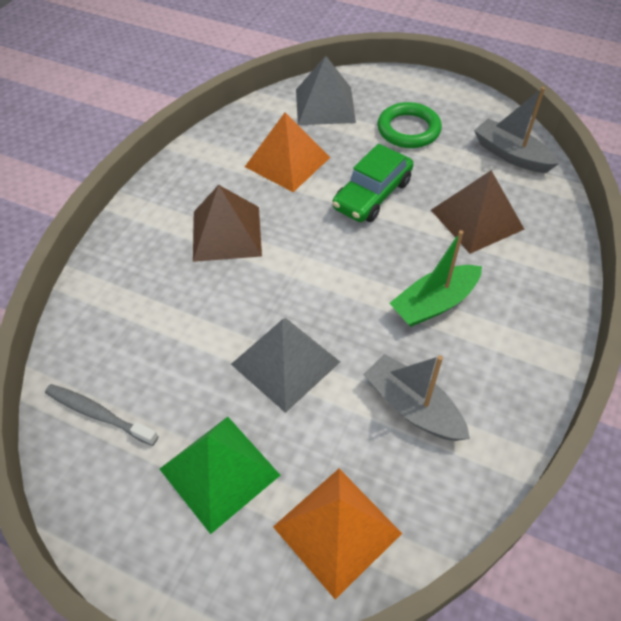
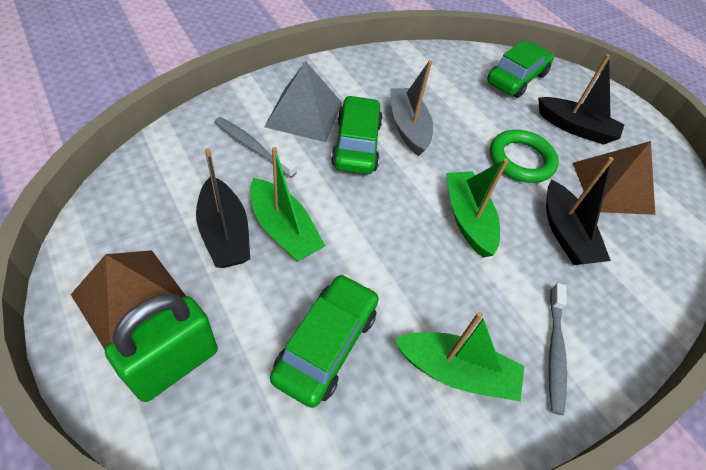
black boat: none = 0 -> [196,148,250,268] [538,54,624,145] [546,157,614,265] = 3
green boat: [389,230,482,327] = 1 -> [250,147,325,262] [394,312,524,402] [446,159,508,258] = 3
green car: [332,144,413,222] = 1 -> [270,274,379,408] [331,95,383,174] [487,40,554,98] = 3
green padlock: none = 0 -> [105,294,218,402] = 1
green pyramid: [160,417,281,534] = 1 -> none = 0
grey boat: [363,354,470,441] [474,87,559,173] = 2 -> [390,60,433,156] = 1
grey pyramid: [231,318,340,413] [296,56,356,125] = 2 -> [264,61,342,142] = 1
grey toothbrush: [45,384,158,446] = 1 -> [215,117,297,178] [549,283,567,415] = 2
orange pyramid: [245,112,330,192] [273,469,402,600] = 2 -> none = 0

